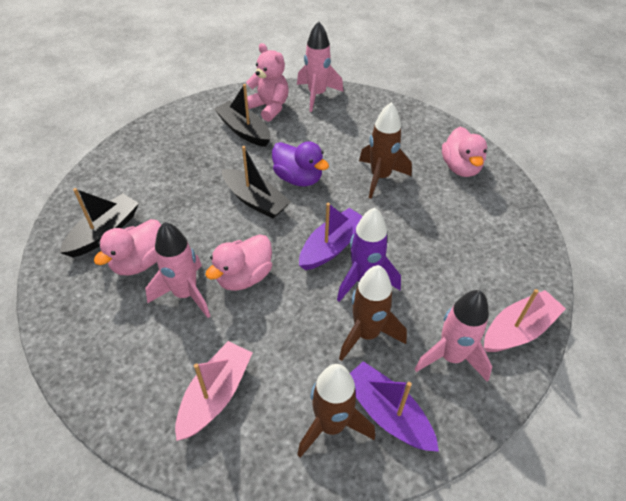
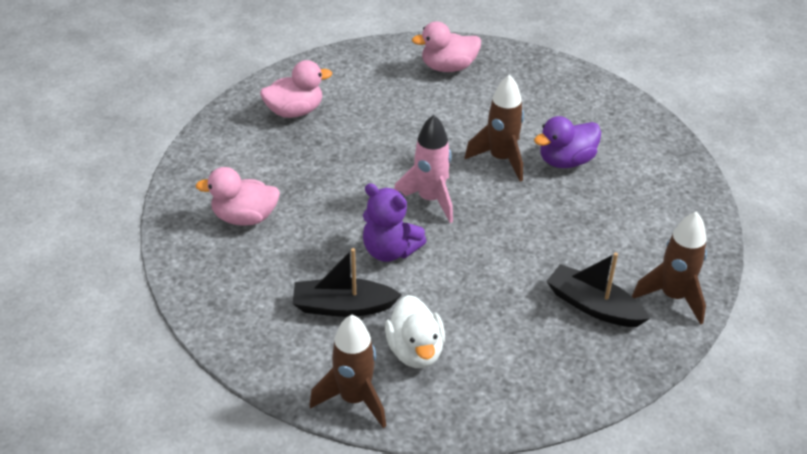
black boat: [60,188,139,257] [214,84,270,147] [222,146,291,219] = 3 -> [293,248,402,317] [546,252,650,327] = 2
pink boat: [175,341,252,441] [484,289,566,352] = 2 -> none = 0
pink rocket: [145,222,210,318] [297,21,343,112] [415,290,492,382] = 3 -> [394,115,453,223] = 1
pink teddy bear: [246,43,289,122] = 1 -> none = 0
purple boat: [299,203,363,270] [350,361,439,452] = 2 -> none = 0
purple rocket: [337,208,401,302] = 1 -> none = 0
purple teddy bear: none = 0 -> [363,183,427,262] = 1
white duck: none = 0 -> [385,295,445,368] = 1

